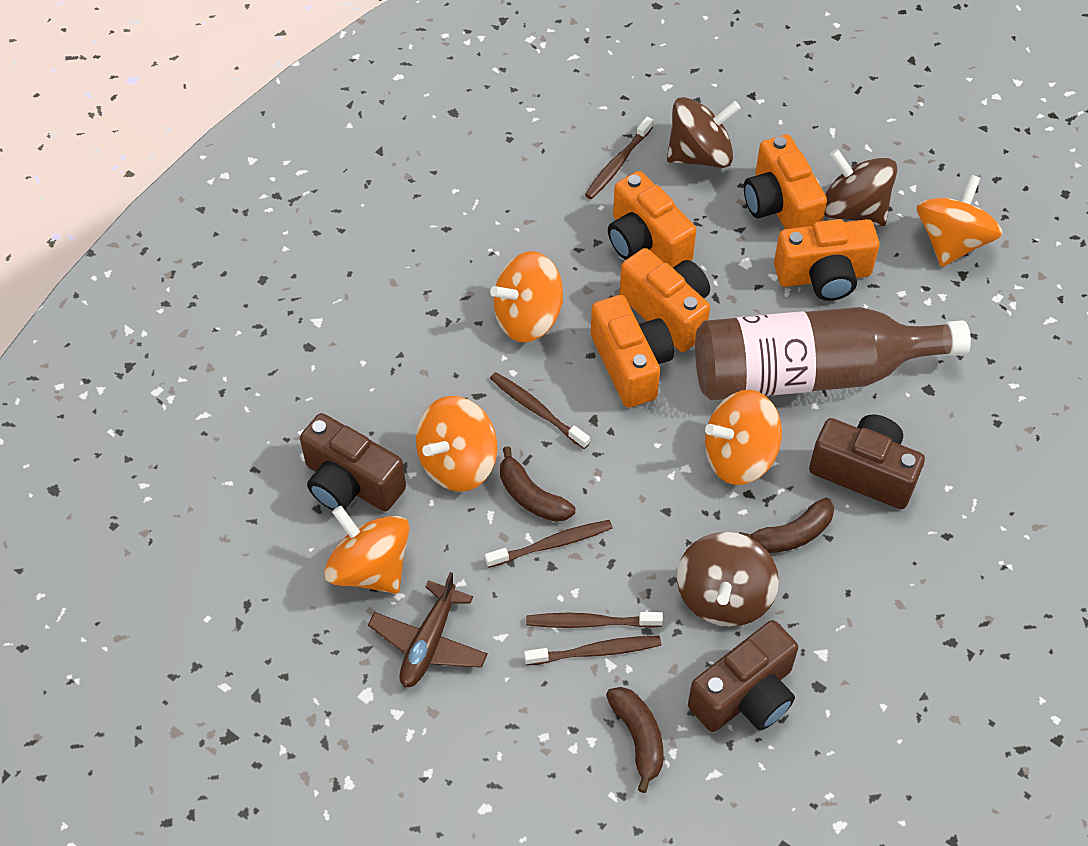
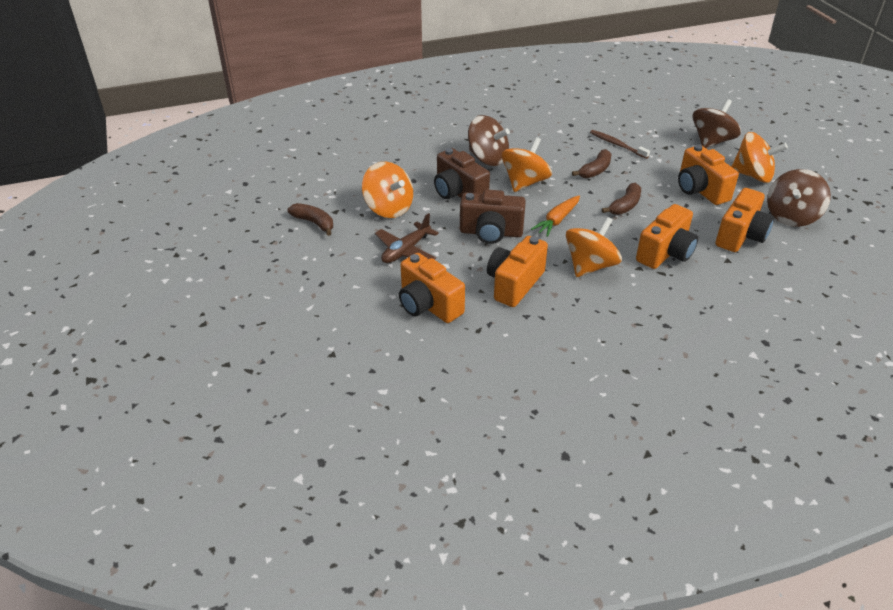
brown bottle: [695,307,971,400] = 1 -> none = 0
brown camera: [300,413,406,511] [688,620,798,732] [809,414,925,509] = 3 -> [434,148,490,199] [460,189,526,244] = 2
brown toothbrush: [485,520,613,568] [490,372,590,449] [524,636,661,666] [526,612,663,628] [585,117,653,199] = 5 -> [590,130,650,159] = 1
orange carrot: none = 0 -> [531,195,580,237] = 1
orange spinning top: [324,506,410,594] [416,396,497,492] [490,251,563,342] [705,390,782,485] [917,175,1002,267] = 5 -> [362,162,413,218] [502,137,552,192] [566,217,622,277] [731,132,788,183] = 4

